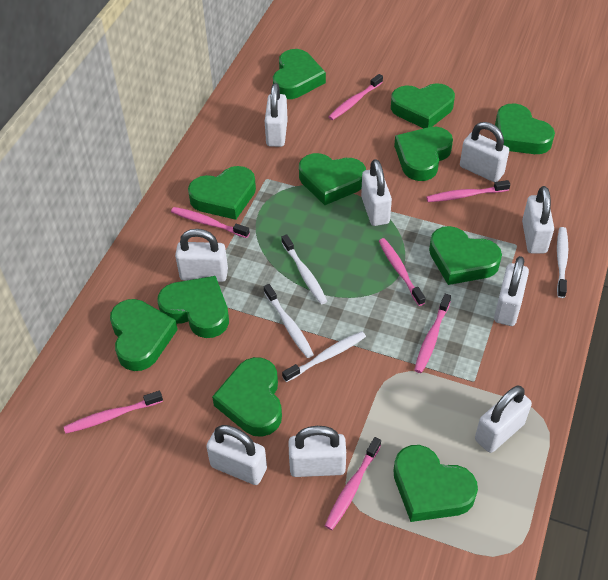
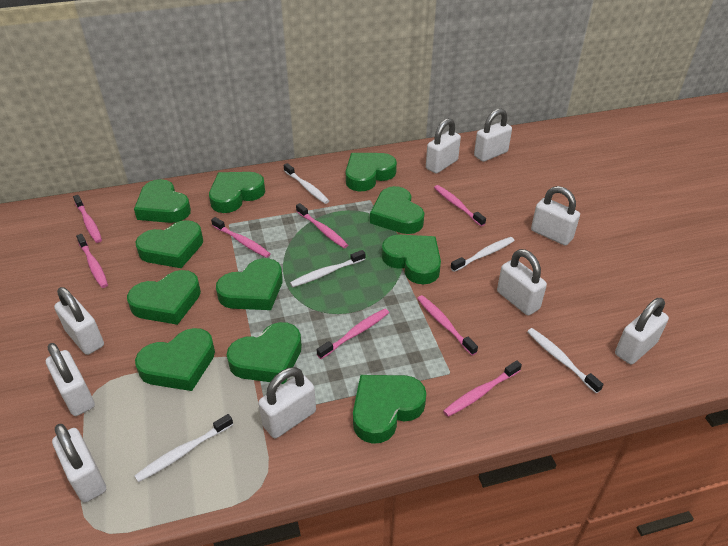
pink toothbrush: [64,391,163,434] [171,207,250,238] [325,437,381,530] [328,74,383,120] [379,238,425,306] [414,294,451,373] [426,180,510,202] = 7 -> [73,195,102,243] [76,234,108,288] [211,217,271,258] [296,203,348,248] [317,309,389,359] [417,295,478,356] [434,185,486,227] [443,360,522,417] = 8
white toothbrush: [264,284,314,358] [281,234,327,304] [282,331,366,382] [557,227,568,298] = 4 -> [134,414,233,482] [284,163,329,204] [290,250,365,287] [450,237,515,272] [527,328,604,393] = 5

